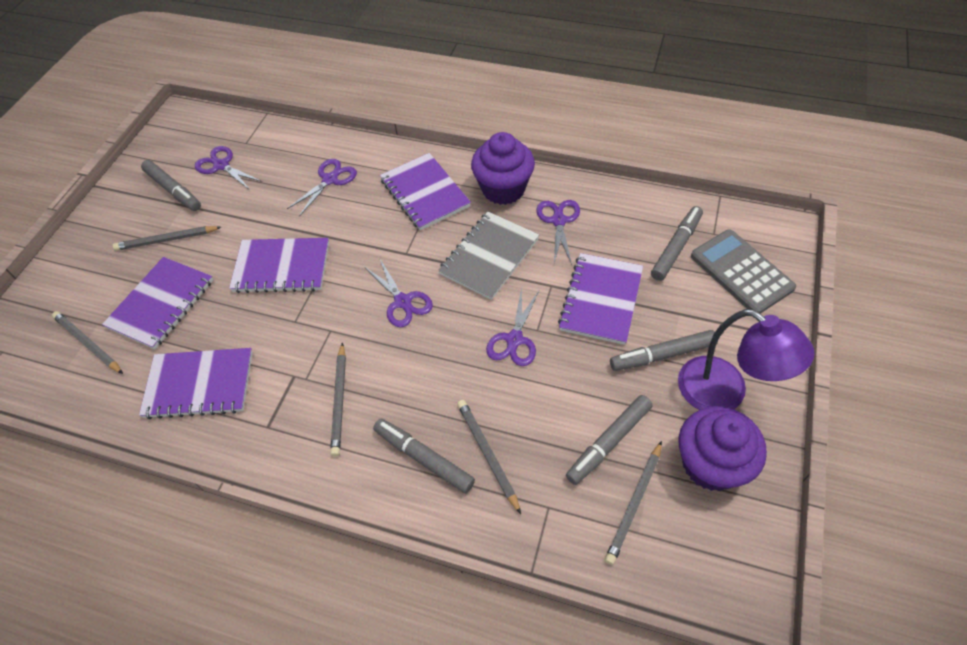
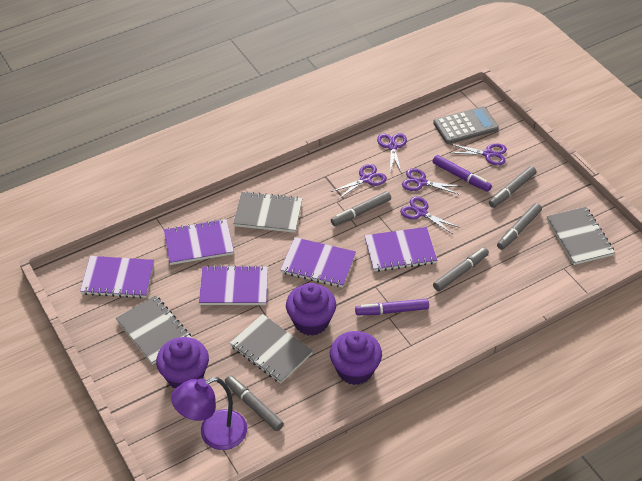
grey notebook: [438,212,539,300] = 1 -> [116,295,192,365] [230,314,313,383] [233,191,303,233] [547,207,615,265] = 4
grey pencil: [52,311,123,374] [113,226,221,251] [330,342,346,456] [457,400,521,514] [605,441,662,565] = 5 -> none = 0
purple cupcake: [471,132,535,205] [679,406,767,491] = 2 -> [156,337,209,389] [286,283,336,336] [330,331,382,385] = 3
purple marker: none = 0 -> [355,299,429,315] [432,155,492,192] = 2

